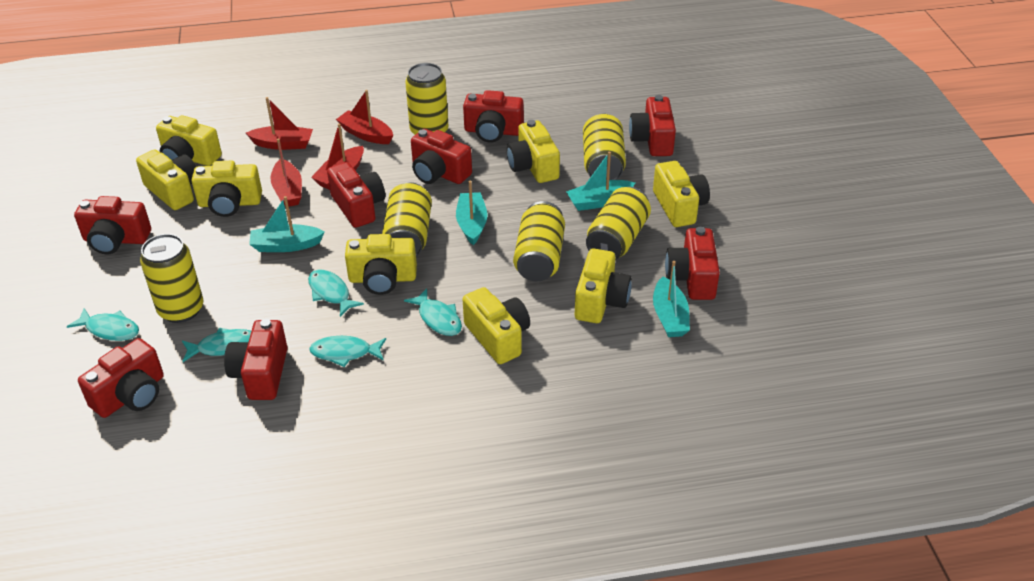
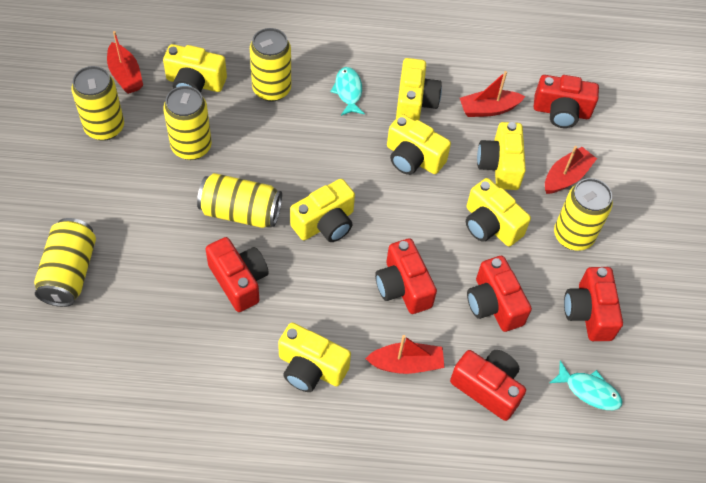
red camera: [74,196,151,255] [78,338,164,418] [224,319,287,400] [327,162,385,228] [411,129,472,184] [463,90,524,143] [629,95,676,156] [665,227,720,300] = 8 -> [206,237,269,312] [375,238,437,314] [450,350,526,421] [467,256,532,332] [534,75,599,128] [564,267,623,341] = 6
turquoise boat: [249,196,325,252] [456,181,487,245] [566,152,635,211] [653,261,690,337] = 4 -> none = 0
turquoise fish: [67,308,139,341] [182,328,251,362] [308,270,364,317] [309,336,386,367] [404,288,462,336] = 5 -> [330,67,365,116] [550,361,623,410] = 2
yellow camera: [136,150,196,210] [156,115,222,166] [191,161,262,217] [345,234,417,295] [463,287,530,364] [507,120,560,183] [575,249,632,323] [653,161,710,227] = 8 -> [163,44,227,93] [278,323,351,392] [290,179,355,242] [387,114,451,175] [396,58,442,121] [466,178,531,247] [477,122,526,190] = 7

